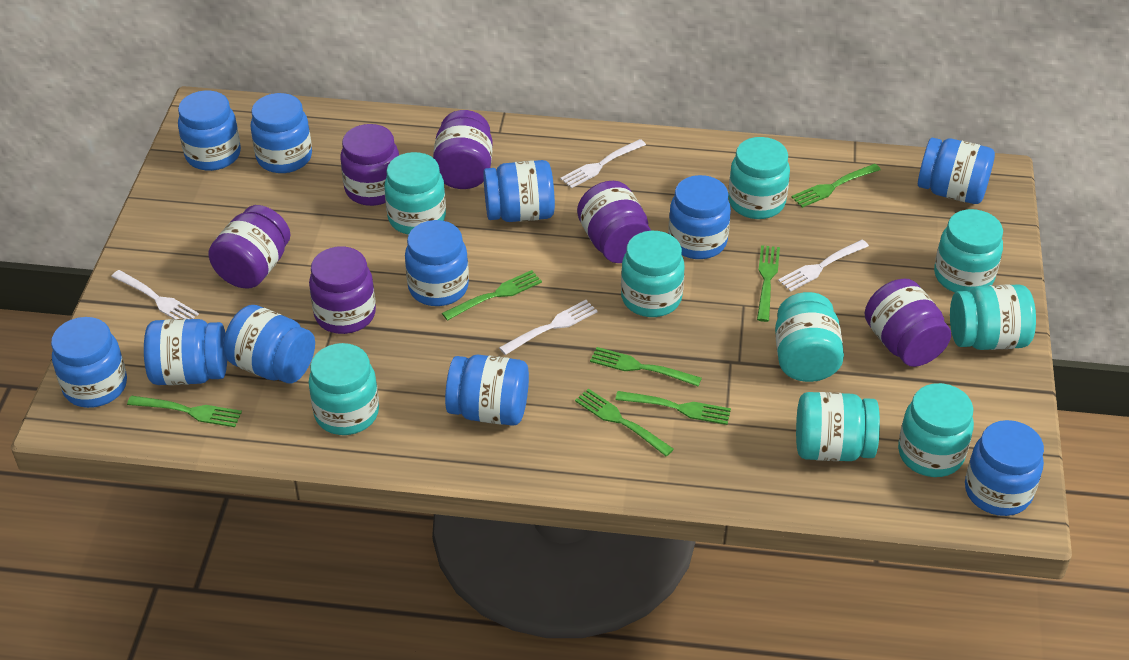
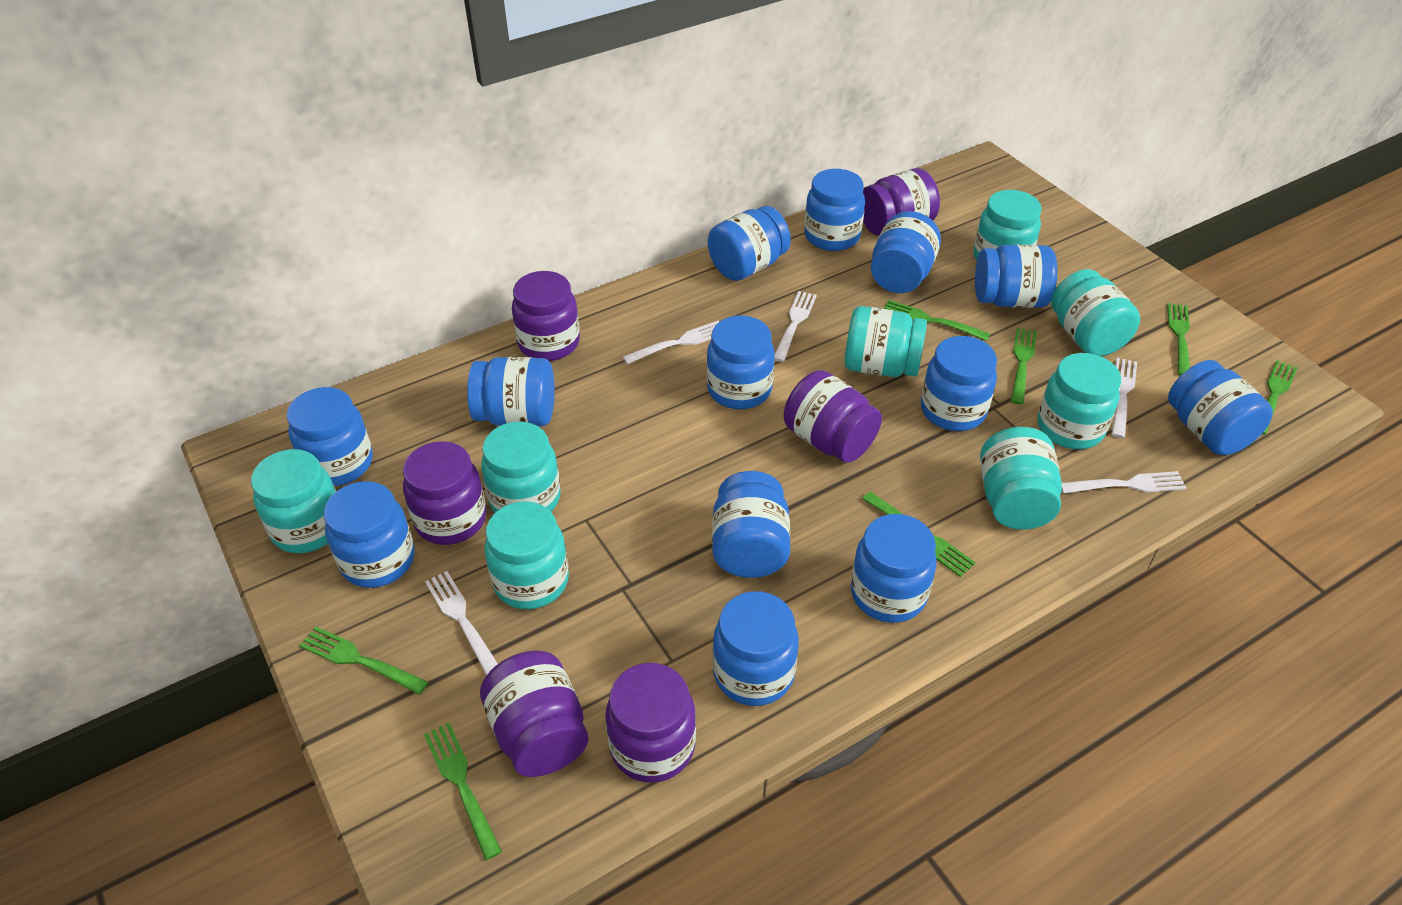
blue jar: [51,317,127,408] [144,319,227,385] [178,91,241,171] [223,305,315,383] [250,93,312,173] [405,220,469,306] [445,355,529,426] [483,160,555,222] [668,175,731,259] [918,138,995,204] [965,420,1044,516] = 11 -> [287,387,373,486] [324,481,415,588] [467,357,554,426] [706,316,775,409] [708,206,791,281] [712,471,791,578] [712,591,799,706] [804,169,865,251] [851,514,937,623] [871,211,941,293] [921,336,997,431] [975,245,1057,308] [1168,360,1273,455] = 13
turquoise jar: [308,343,379,435] [384,152,446,235] [621,231,685,317] [728,137,790,219] [775,292,844,382] [796,392,880,461] [898,383,974,477] [934,209,1003,293] [950,284,1036,350] = 9 -> [251,449,336,553] [481,422,560,512] [484,501,569,609] [844,306,927,377] [973,190,1042,261] [980,427,1062,530] [1038,353,1121,449] [1051,269,1140,356] = 8
white fork: [111,270,199,319] [499,300,598,355] [560,139,646,188] [778,240,869,292] = 4 -> [425,571,498,676] [623,320,719,364] [774,291,817,362] [1061,471,1186,494] [1111,358,1137,438] = 5

